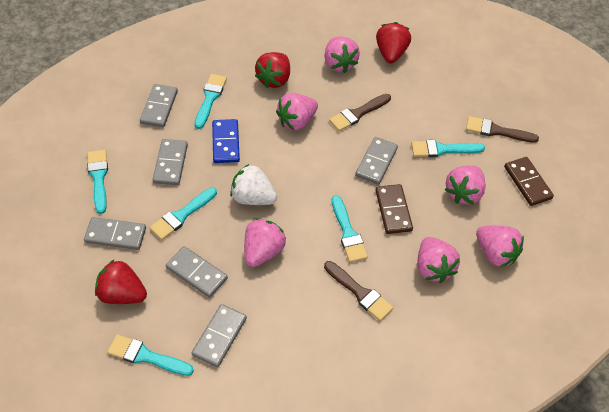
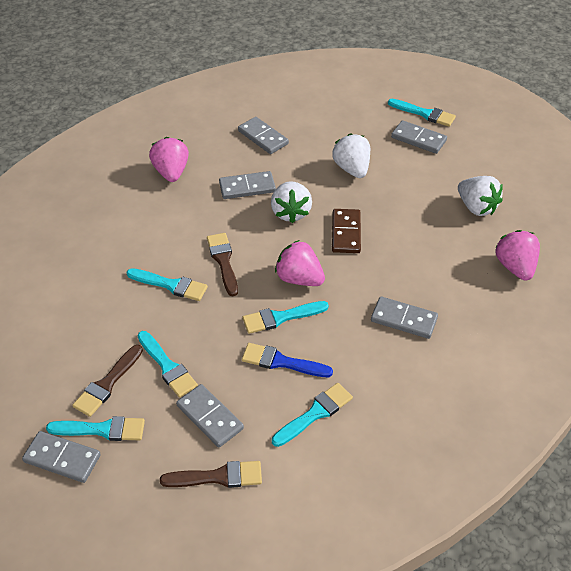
blue brush: none = 0 -> [242,343,333,377] = 1
blue domino: [212,119,240,163] = 1 -> none = 0
brown domino: [375,184,413,234] [504,157,554,206] = 2 -> [332,209,361,253] = 1
pink strawberry: [244,218,286,267] [276,93,318,131] [324,37,360,73] [418,237,460,283] [445,165,486,204] [476,225,524,267] = 6 -> [149,137,189,182] [275,240,325,286] [495,230,540,281] = 3
red strawberry: [95,259,147,304] [255,52,290,88] [376,22,411,63] = 3 -> none = 0
white strawberry: [230,164,277,205] = 1 -> [271,181,312,223] [332,134,370,178] [458,176,503,216] = 3

